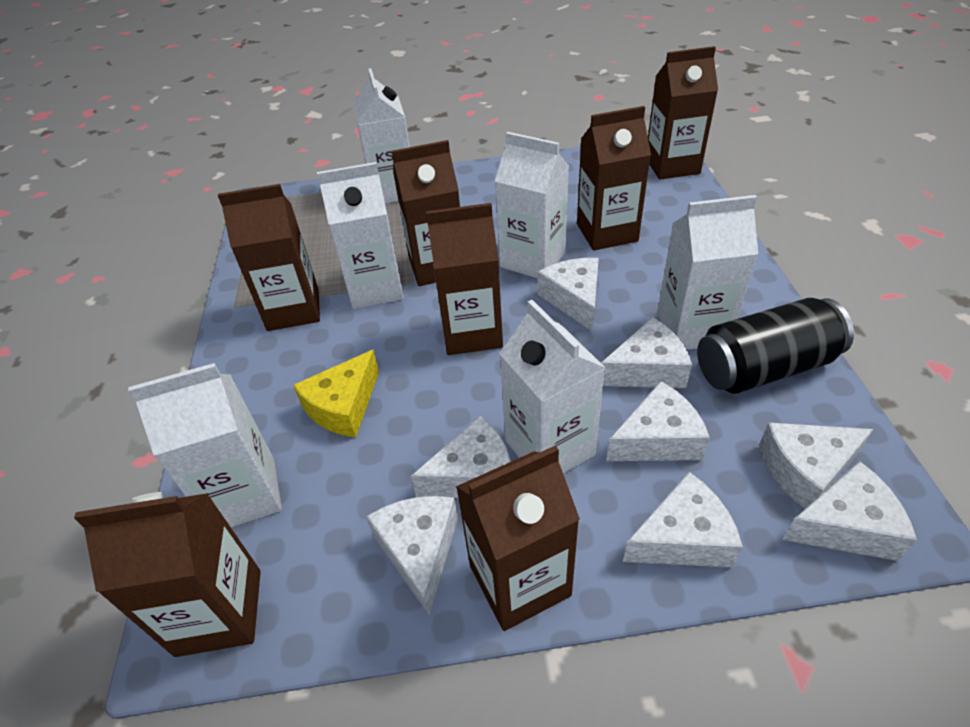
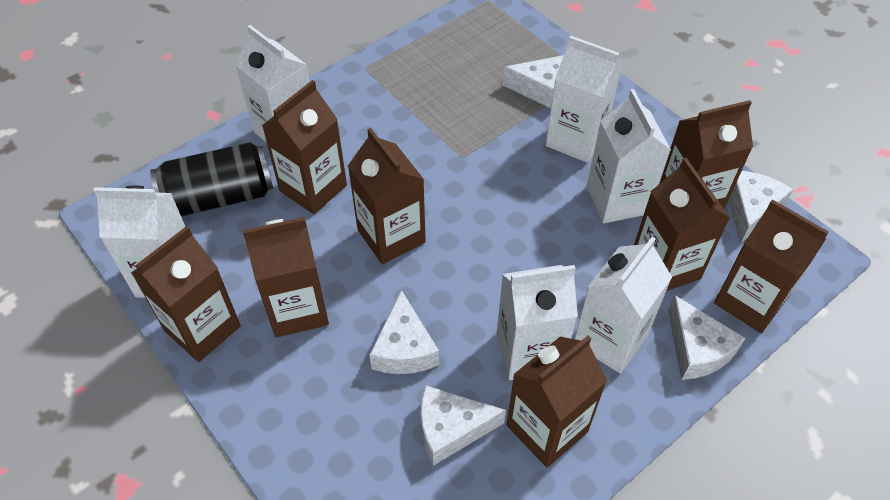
brown carton: [74,492,261,657] [218,184,320,331] [392,140,460,286] [426,203,503,355] [456,445,580,631] [577,106,651,251] [648,46,718,180] = 7 -> [131,226,241,362] [243,217,329,337] [262,80,347,214] [348,128,426,264] [507,335,607,467] [634,158,730,291] [659,100,753,209] [714,199,829,333] = 8
white cheese: [366,496,458,615] [411,416,511,498] [538,258,599,332] [601,317,692,388] [606,381,710,461] [623,472,743,567] [759,422,873,509] [782,461,917,561] = 8 -> [369,290,439,374] [421,385,506,466] [503,55,564,108] [668,295,746,380] [729,171,793,244] = 5
yellow cheese: [293,350,379,437] = 1 -> none = 0

